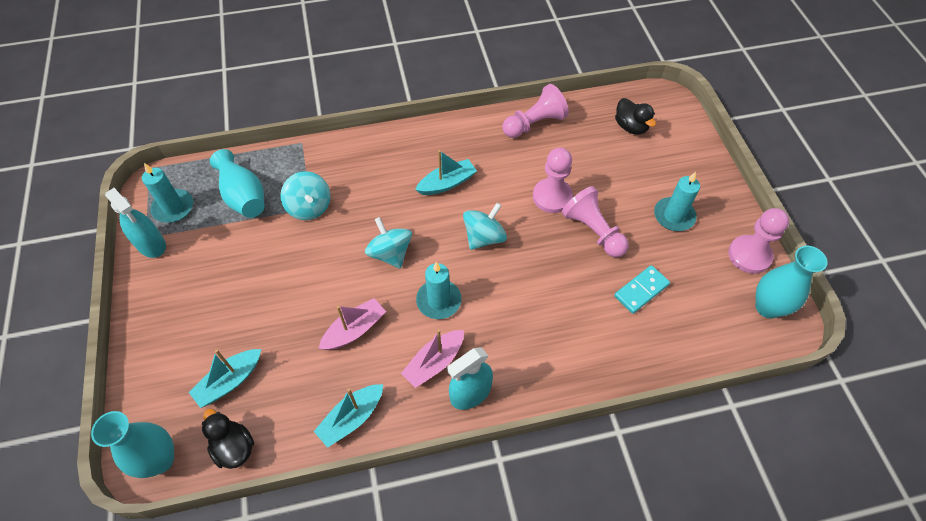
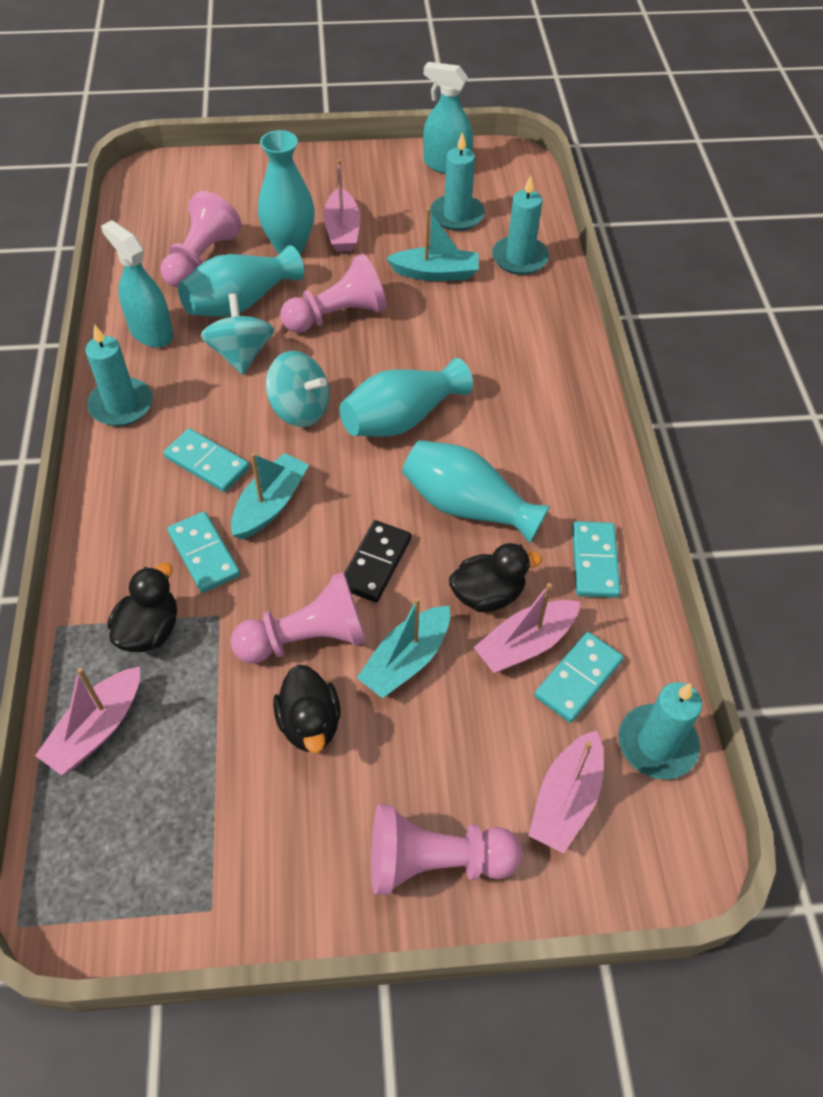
black domino: none = 0 -> [344,520,411,602] = 1
black duck: [202,409,254,469] [615,98,656,135] = 2 -> [108,563,177,652] [273,664,341,753] [449,543,542,612] = 3
pink boat: [318,298,386,350] [401,329,464,388] = 2 -> [35,667,140,775] [323,159,360,252] [474,583,580,673] [528,730,604,853] = 4
turquoise candle: [142,163,193,223] [416,262,461,319] [654,172,700,231] = 3 -> [85,324,153,426] [430,132,485,231] [492,175,549,275] [618,682,702,779] = 4
turquoise domino: [614,265,670,314] = 1 -> [163,428,250,492] [167,511,240,593] [534,632,624,723] [572,521,621,598] = 4
turquoise spinning top: [280,171,331,220] [365,217,412,269] [463,203,507,250] = 3 -> [201,293,274,375] [266,351,329,427] = 2
turquoise vase: [91,411,174,478] [210,149,265,218] [755,246,828,318] = 3 -> [178,245,304,317] [258,130,315,254] [339,358,473,437] [402,440,550,543] = 4

